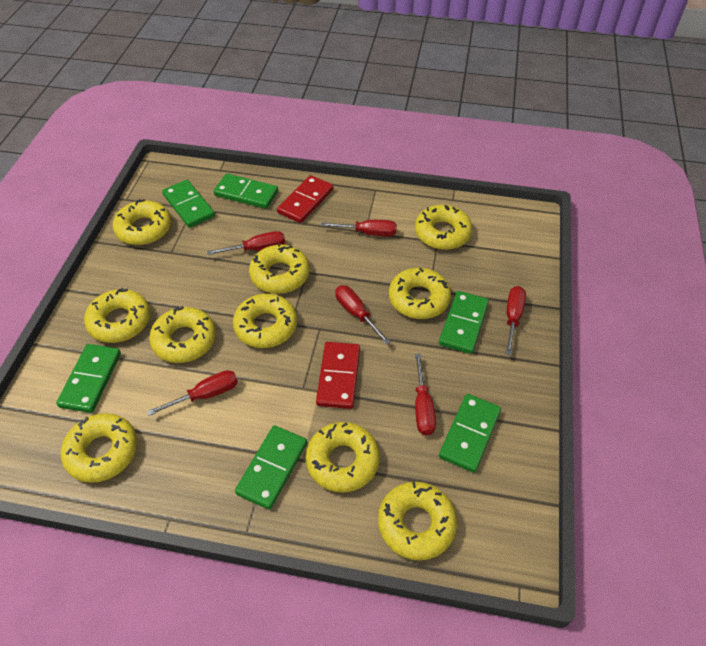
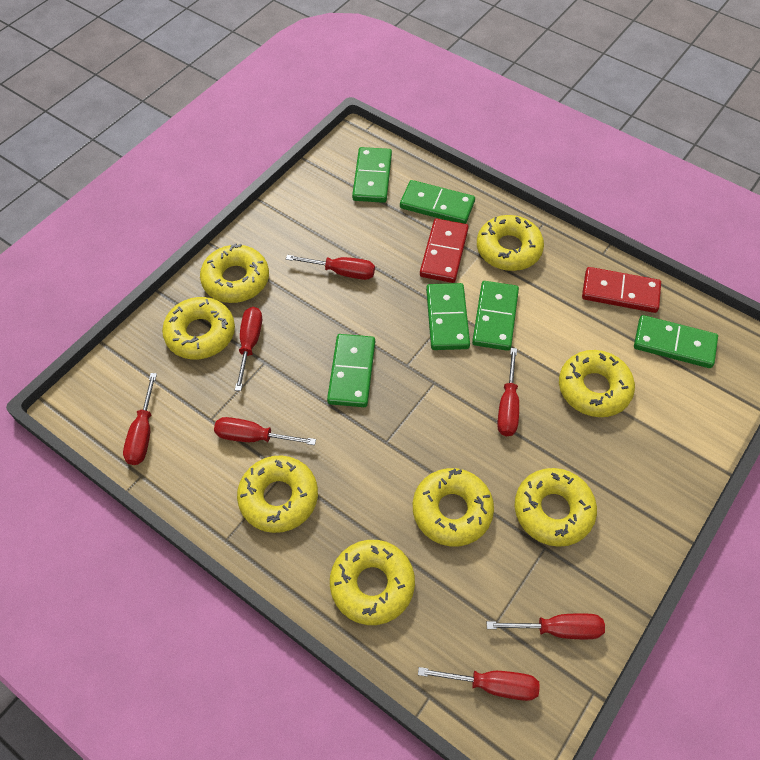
red screwdriver: [147,370,238,416] [207,231,285,255] [321,220,397,236] [335,285,391,345] [415,354,436,435] [505,286,526,355] = 6 -> [123,373,157,465] [214,417,316,445] [235,307,262,391] [286,255,375,280] [418,667,540,701] [487,613,605,639] [497,348,519,436] = 7
yellow donut: [61,413,137,483] [84,288,150,343] [113,199,171,245] [149,306,216,363] [233,294,297,348] [249,243,310,294] [305,422,380,493] [378,482,457,560] [389,268,451,319] [415,204,472,250] = 10 -> [162,297,235,359] [200,243,269,303] [237,455,318,533] [330,540,415,625] [413,468,494,546] [477,215,544,271] [515,468,597,547] [559,350,635,417] = 8

